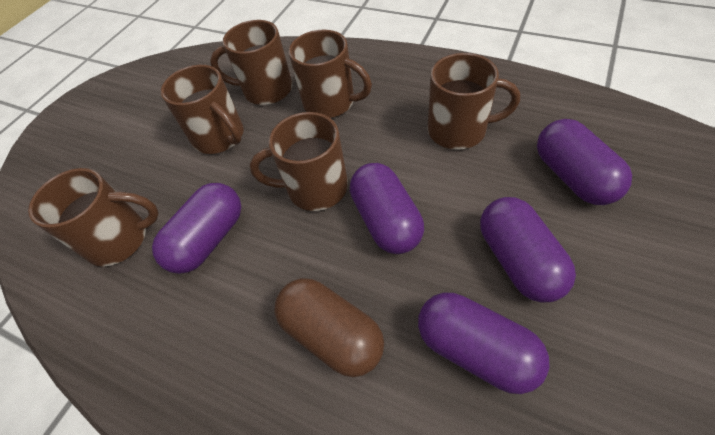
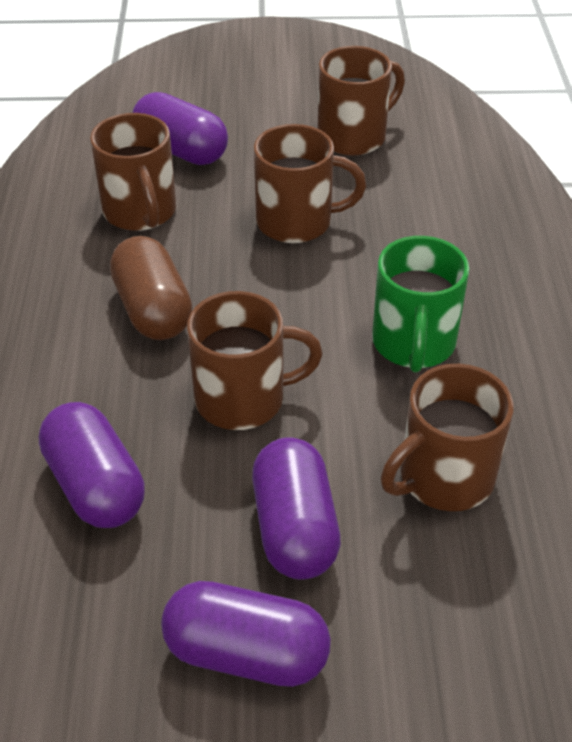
brown mug: [28,168,159,267] [161,65,244,154] [210,20,292,105] [250,112,348,211] [289,30,372,118] [428,53,520,150] = 6 -> [90,113,176,231] [187,291,323,430] [254,124,366,243] [318,46,405,156] [381,364,514,511] = 5
green mug: none = 0 -> [372,236,469,373] = 1
purple capsule: [152,183,241,274] [350,163,424,254] [418,293,550,394] [480,197,576,303] [537,119,632,205] = 5 -> [39,402,145,528] [132,92,228,165] [161,581,331,687] [252,437,341,580] = 4

